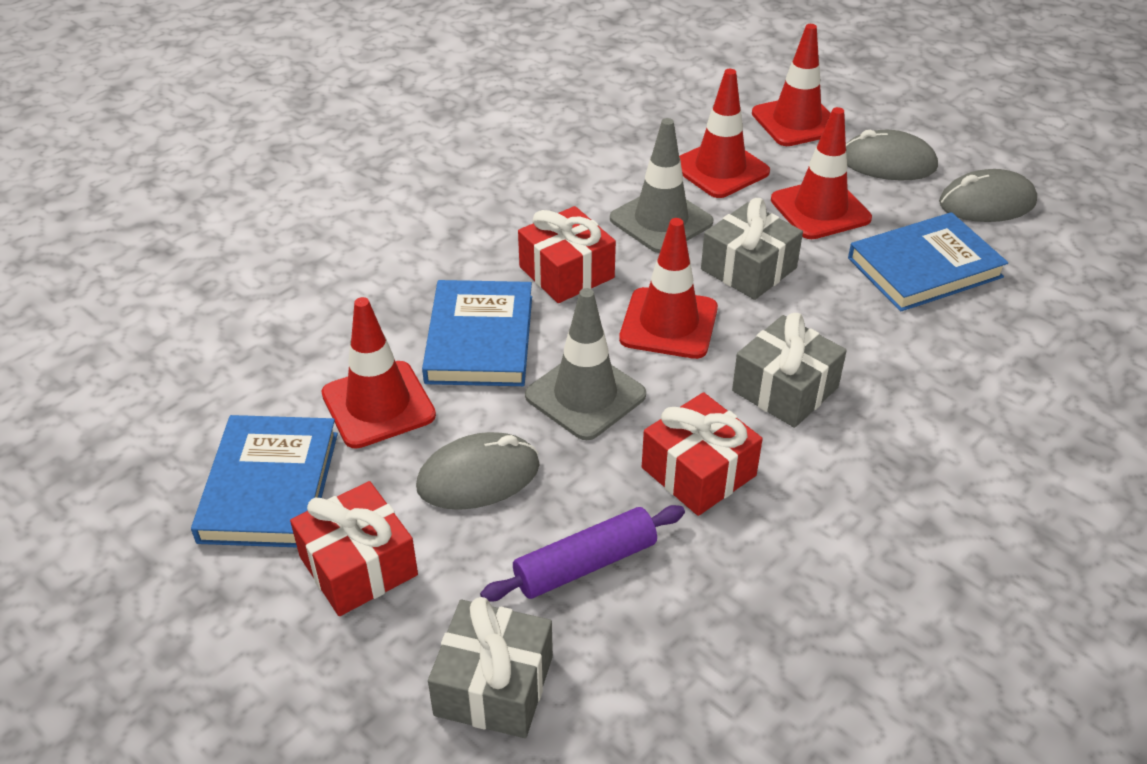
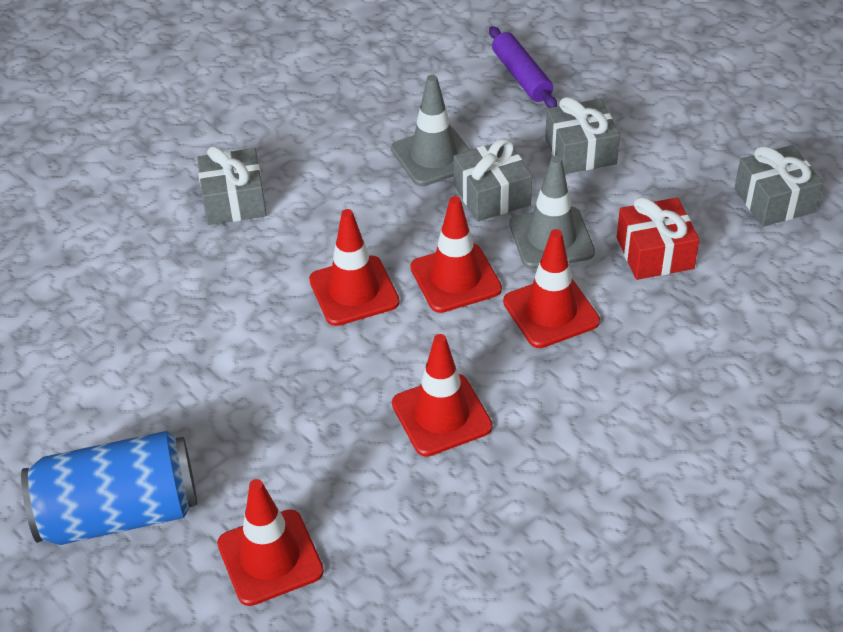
blue book: [191,415,338,547] [422,280,532,386] [848,212,1008,312] = 3 -> none = 0
blue can: none = 0 -> [21,431,197,545] = 1
grey gift: [428,597,553,738] [701,198,803,300] [732,313,847,428] = 3 -> [197,146,267,225] [454,138,532,222] [545,97,620,174] [735,145,823,227] = 4
grey mouse: [416,432,540,510] [846,130,938,180] [939,169,1037,222] = 3 -> none = 0
red gift: [290,481,418,616] [518,206,616,303] [642,392,763,516] = 3 -> [617,197,699,280] = 1

